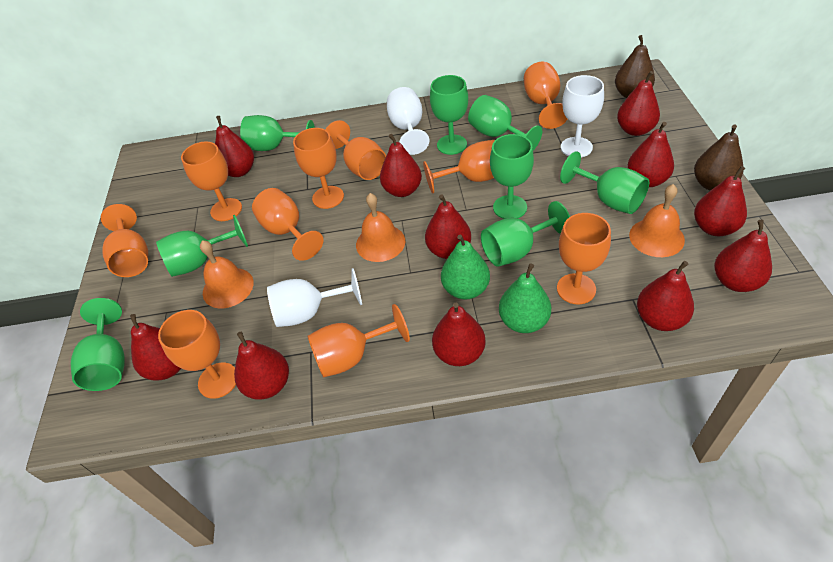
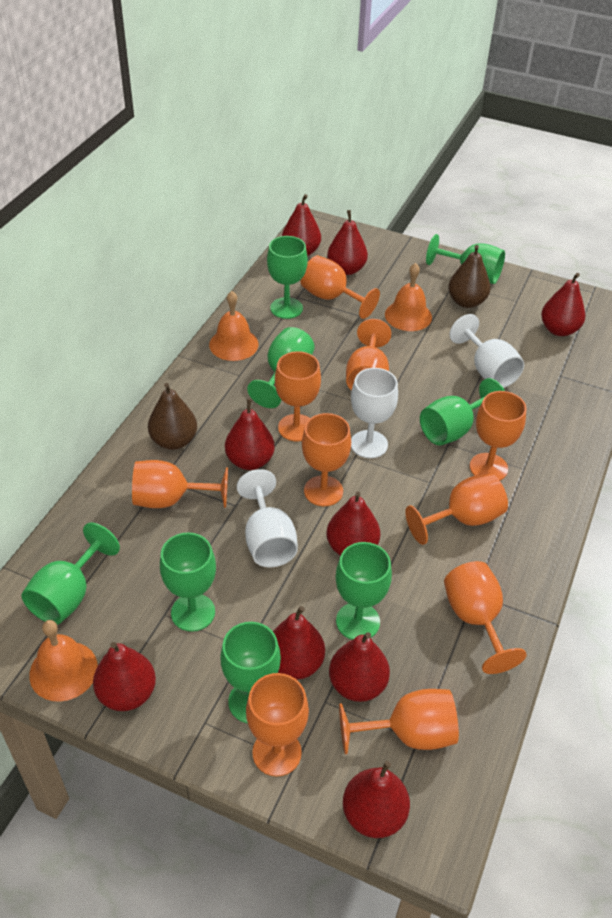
green pear: [441,235,490,299] [499,263,551,333] = 2 -> none = 0
red pear: [130,314,181,380] [215,116,254,177] [234,332,289,400] [380,134,422,197] [425,194,471,259] [432,303,486,366] [617,71,660,136] [627,122,674,187] [637,261,694,331] [694,166,747,236] [714,220,772,292] = 11 -> [93,642,156,711] [225,399,275,470] [273,606,325,680] [282,194,321,256] [327,210,368,275] [327,492,380,556] [329,632,390,702] [343,761,410,838] [541,273,585,336] = 9

